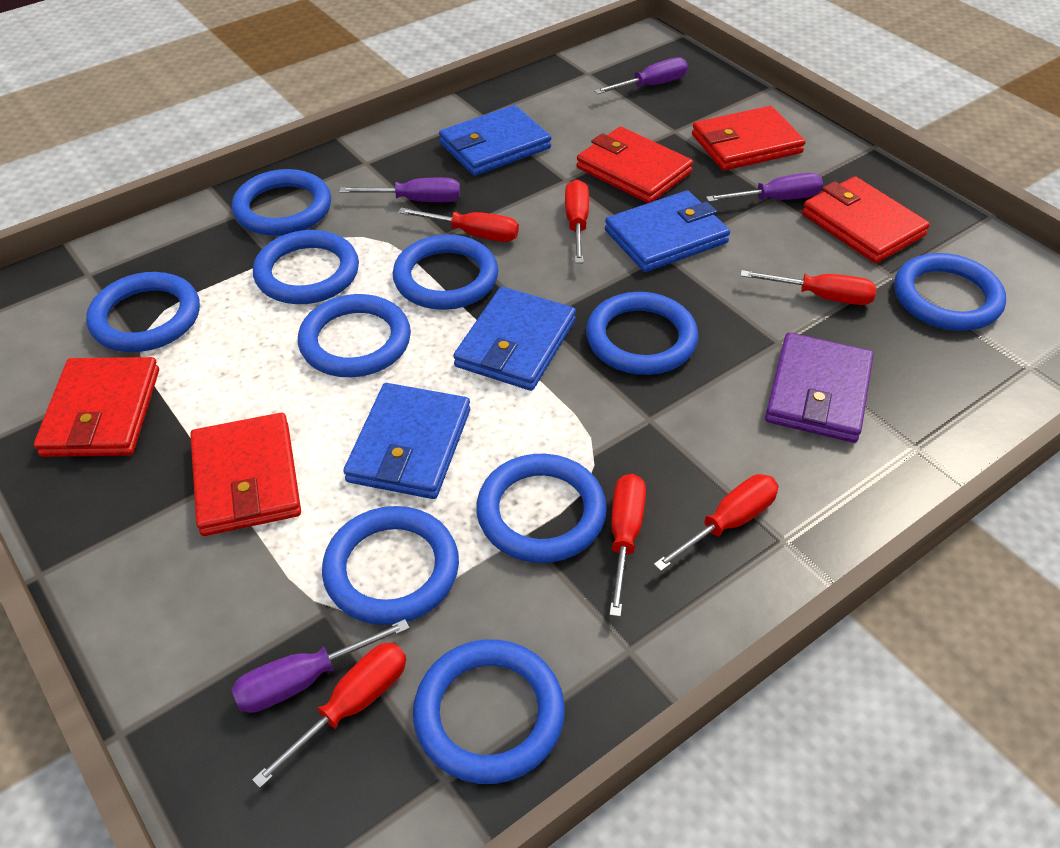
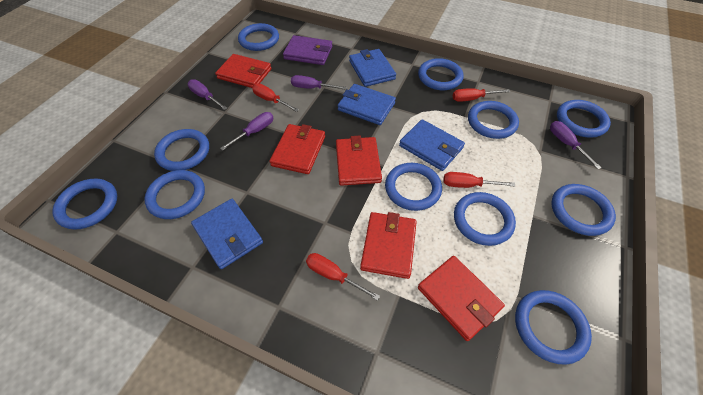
blue ring: [86,272,200,352] [232,169,331,236] [253,230,359,304] [298,294,411,377] [322,506,459,625] [393,234,498,310] [413,639,565,784] [476,454,607,563] [586,292,699,375] [894,253,1006,331] = 10 -> [52,179,117,230] [144,170,205,219] [154,129,209,171] [238,23,279,51] [385,163,442,211] [418,58,463,90] [454,192,516,246] [468,101,519,139] [515,290,592,365] [551,184,616,236] [557,100,611,138] = 11
red screwdriver: [252,643,406,788] [398,208,519,242] [565,180,589,263] [609,474,646,617] [654,474,779,571] [740,270,877,305] = 6 -> [252,83,299,112] [306,253,380,301] [443,172,515,188] [453,88,511,102] = 4

